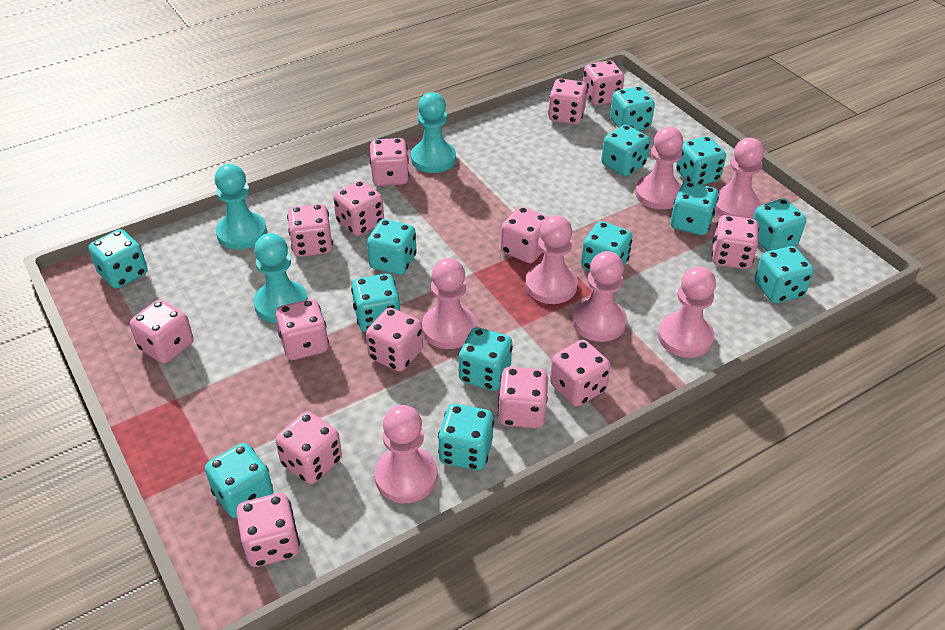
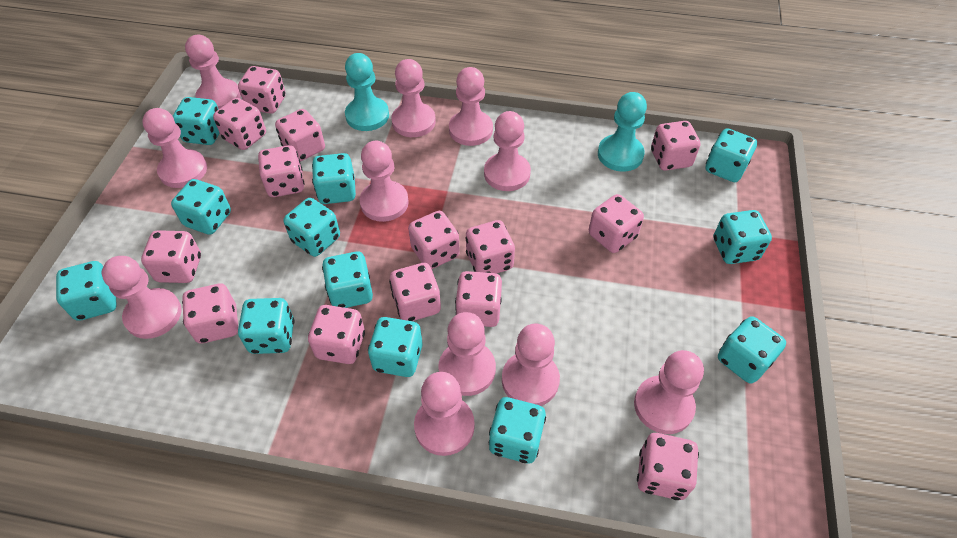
pink pawn: [375,405,437,503] [422,258,476,349] [525,215,578,304] [572,251,627,342] [635,127,683,210] [658,266,716,358] [715,138,764,219] = 7 -> [102,256,182,339] [142,108,207,188] [185,35,241,109] [360,141,409,222] [391,59,436,137] [414,372,475,456] [438,312,496,396] [449,67,493,146] [484,111,531,191] [502,323,560,406] [634,350,704,434] = 11
turquoise dice: [88,229,148,289] [205,443,273,518] [351,274,400,332] [367,219,417,275] [438,404,494,470] [458,327,513,391] [581,221,633,271] [601,125,650,176] [610,86,655,131] [671,182,719,235] [676,136,726,185] [753,199,806,252] [755,246,814,303] = 13 -> [56,261,117,321] [171,179,231,235] [173,97,219,145] [238,298,294,354] [283,198,340,257] [312,153,356,204] [322,252,373,308] [368,317,423,377] [489,397,546,463] [705,128,757,182] [713,210,772,264] [718,316,786,384] = 12
turquoise pawn: [215,164,267,250] [253,233,308,323] [411,92,456,173] = 3 -> [345,53,389,131] [598,92,647,172] = 2

